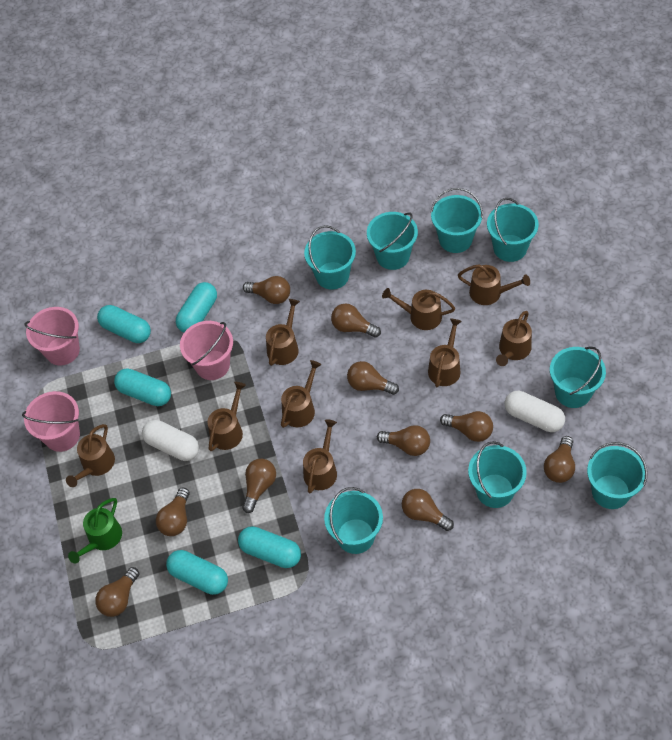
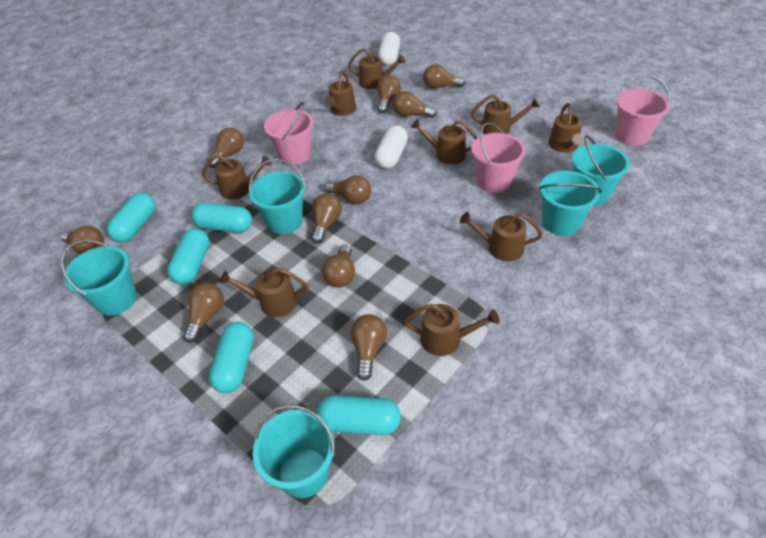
green watering can: [68,498,122,564] = 1 -> none = 0
turquoise bucket: [304,225,356,290] [324,487,383,554] [367,212,418,270] [430,188,483,253] [468,441,527,508] [487,198,539,262] [550,347,606,408] [587,442,647,509] = 8 -> [61,240,137,316] [249,159,306,234] [253,405,335,498] [539,171,602,236] [572,135,630,206] = 5

